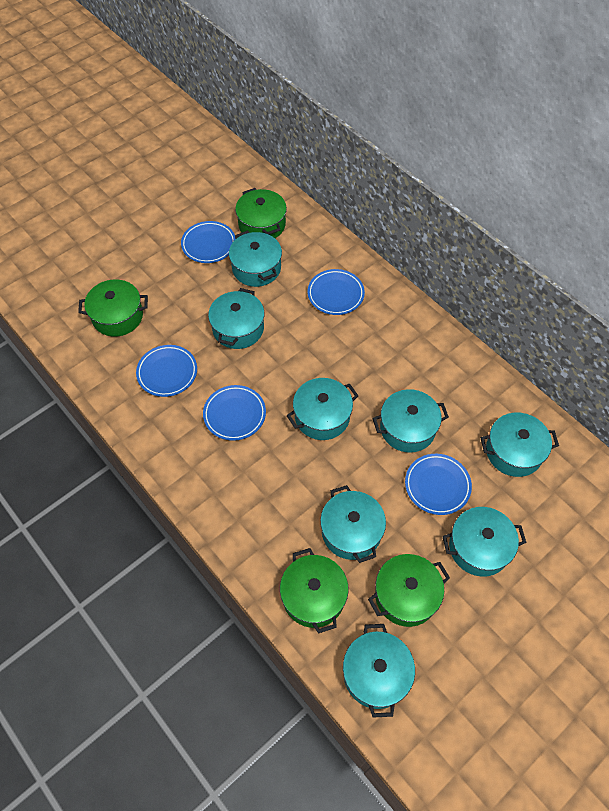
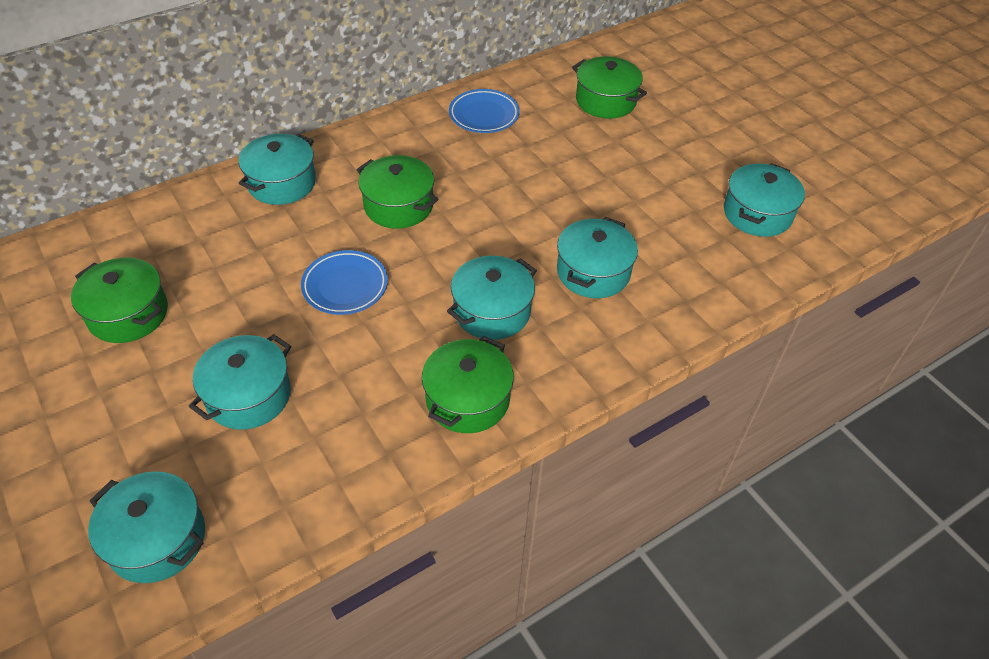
blue plate: [136,345,197,397] [181,221,236,263] [203,385,266,441] [308,269,365,315] [405,454,472,515] = 5 -> [301,250,388,315] [449,89,520,133] = 2
turquoise pot: [208,288,264,349] [229,230,282,287] [287,378,358,440] [320,485,386,563] [343,624,415,718] [372,389,449,453] [442,507,526,577] [480,413,559,477] = 8 -> [88,471,205,583] [188,334,291,430] [239,134,316,205] [447,256,537,340] [557,217,638,298] [724,163,805,237] = 6

